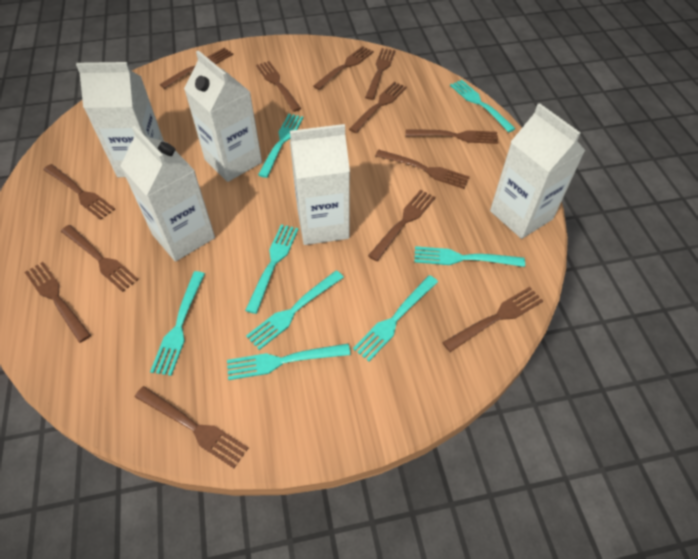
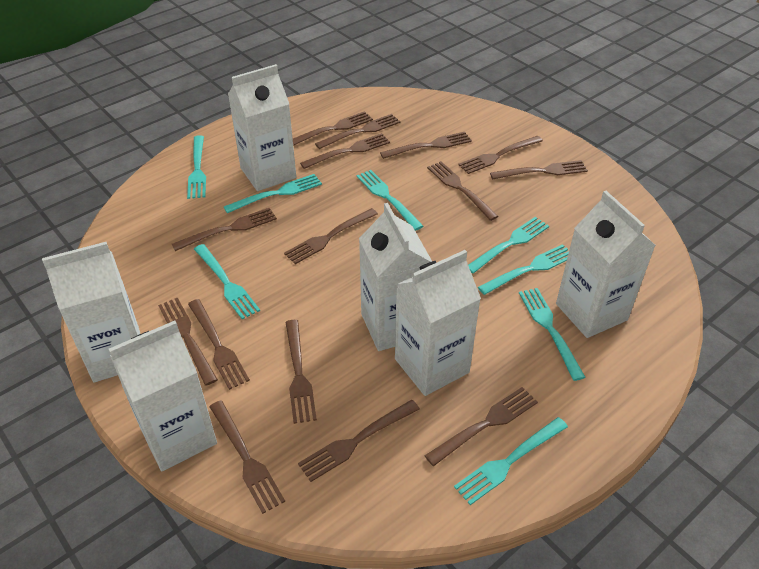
brown fork: [25,262,91,343] [43,164,115,220] [61,225,139,292] [135,386,248,468] [159,48,233,89] [256,61,301,112] [313,46,374,90] [349,82,407,133] [365,48,395,100] [368,190,436,261] [375,150,470,189] [406,130,498,144] [442,287,543,352] = 13 -> [158,298,218,386] [172,208,277,251] [188,299,250,390] [209,400,285,514] [284,208,378,264] [285,320,317,424] [293,111,373,146] [298,400,420,482] [300,133,390,169] [315,114,400,149] [380,132,472,159] [425,387,538,466] [427,161,499,221] [458,136,543,174] [490,160,588,179] = 15
white carton: [76,62,164,177] [121,126,215,262] [184,50,262,182] [290,124,350,245] [490,103,585,239] = 5 -> [42,242,140,382] [109,321,217,471] [228,64,296,191] [359,203,432,351] [395,250,481,396] [556,191,656,338] = 6

